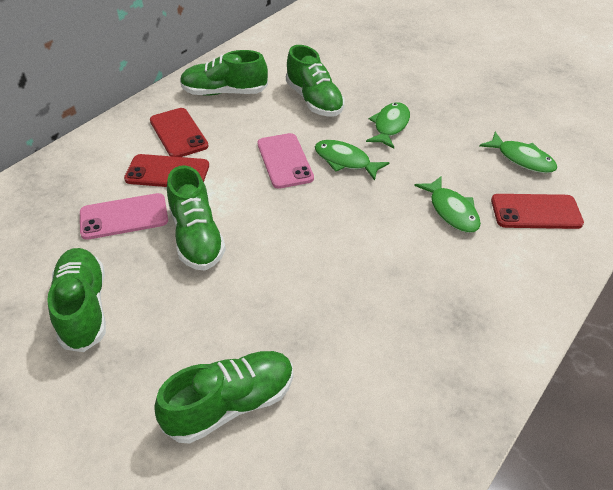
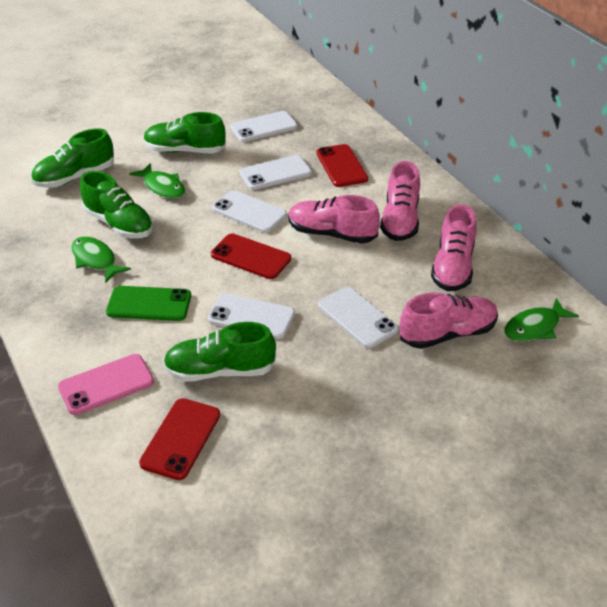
green fish: [315,140,390,181] [366,102,410,148] [414,176,481,233] [480,132,557,173] = 4 -> [71,237,131,283] [129,163,185,199] [504,298,579,341] = 3
green phone: none = 0 -> [106,286,191,321] = 1
green shoe: [47,248,106,352] [154,351,293,444] [167,165,226,271] [180,50,268,96] [286,45,345,117] = 5 -> [31,128,114,188] [80,171,153,238] [144,112,226,153] [163,322,276,382] = 4
pink phone: [80,193,168,240] [257,133,314,189] = 2 -> [58,354,154,415] = 1
pink shoe: none = 0 -> [289,195,380,244] [380,161,420,241] [400,292,498,349] [431,204,477,291] = 4
white phone: none = 0 -> [208,293,295,339] [212,190,287,233] [230,111,298,142] [239,155,312,190] [318,287,399,348] = 5

